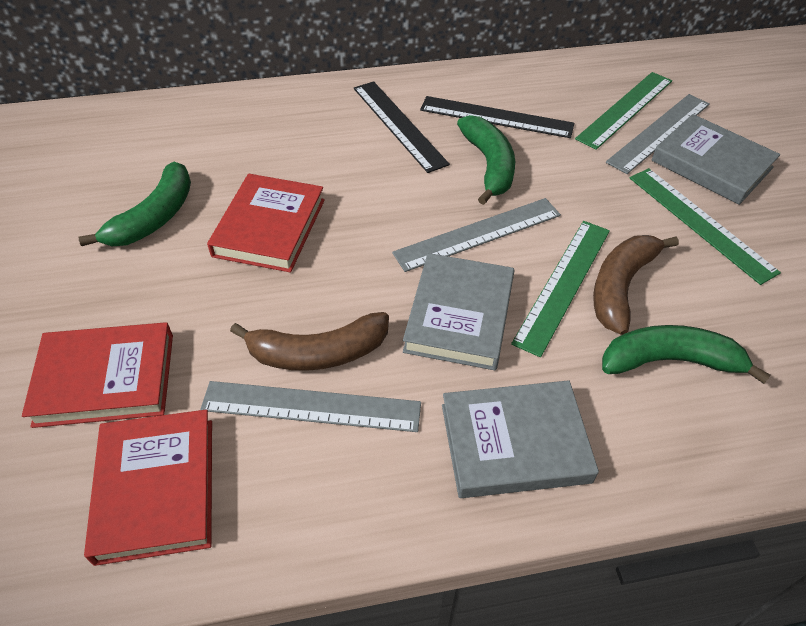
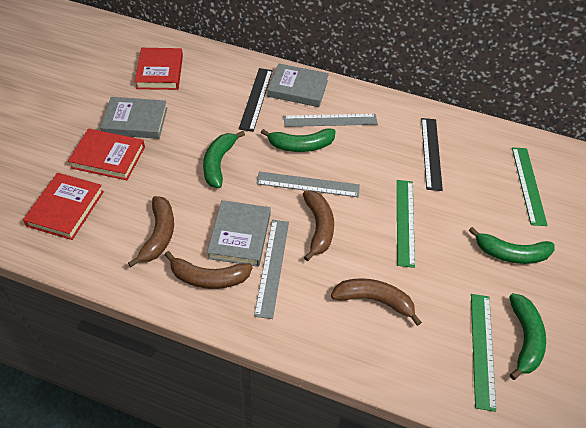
brown banana: [230,312,389,371] [593,235,679,335] = 2 -> [128,196,174,267] [164,251,253,289] [303,191,334,261] [331,278,422,326] = 4
green banana: [79,162,191,246] [457,115,515,205] [602,325,771,384] = 3 -> [203,131,245,188] [261,128,335,152] [469,227,554,264] [509,293,546,380] = 4

